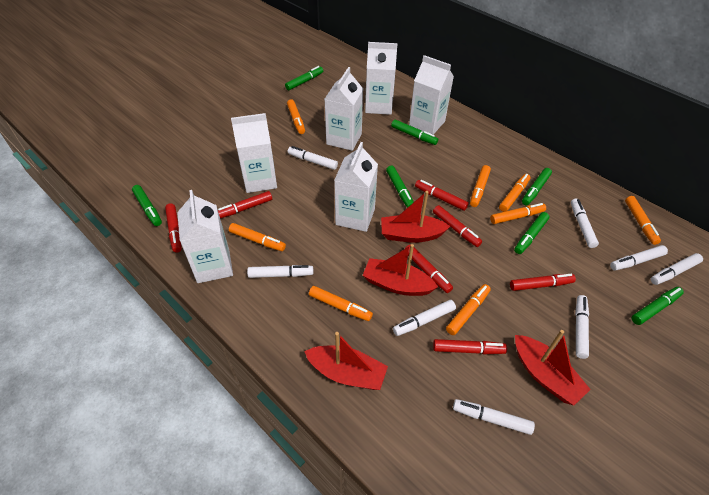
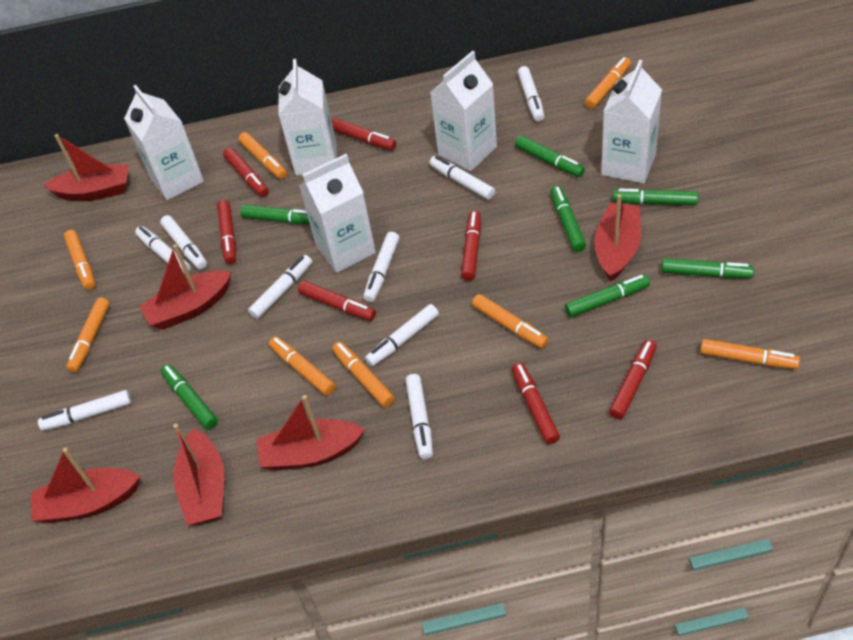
red boat: [304,332,388,390] [363,244,438,296] [381,191,450,243] [515,330,591,405] = 4 -> [31,447,140,523] [43,134,129,201] [139,244,231,330] [173,423,224,525] [257,395,365,471] [594,194,641,281] = 6
white carton: [177,190,233,283] [231,113,277,193] [325,67,363,151] [334,142,378,232] [365,42,398,115] [409,55,454,135] = 6 -> [124,85,204,201] [278,59,337,176] [299,154,376,273] [430,51,497,171] [601,60,662,184] = 5
white marker: [247,265,313,278] [288,146,338,170] [393,300,456,336] [453,399,535,435] [571,199,599,248] [575,295,589,359] [610,245,668,271] [651,253,703,285] = 8 -> [38,390,131,431] [135,226,191,275] [160,215,207,270] [248,255,312,319] [363,232,399,302] [365,304,439,367] [405,374,433,459] [429,156,495,200] [517,66,544,121] = 9

